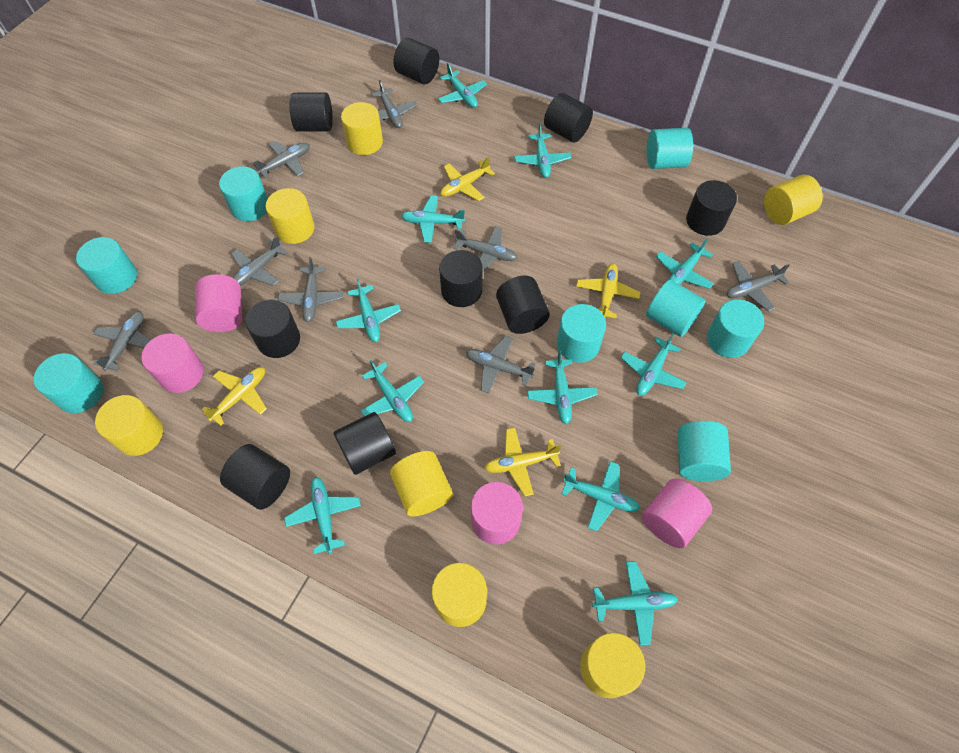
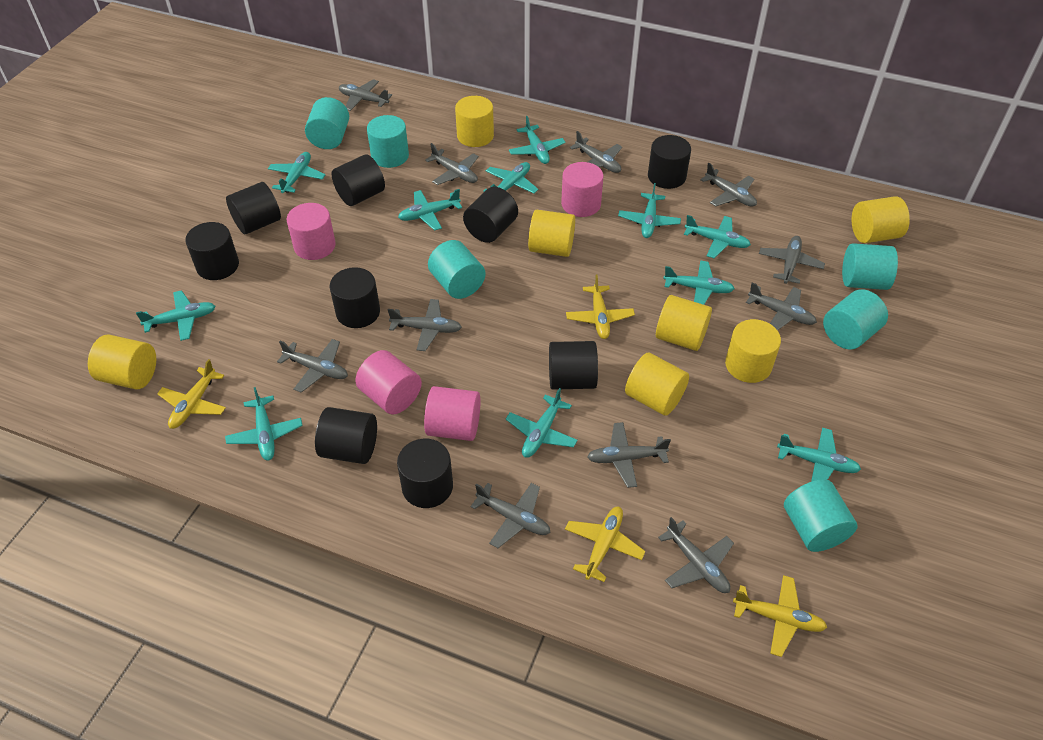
grey plane: [93,311,151,371] [231,236,288,286] [253,141,310,178] [278,257,343,322] [372,80,418,128] [453,226,517,271] [466,336,536,394] [726,261,790,311] = 8 -> [277,339,348,392] [339,79,392,111] [388,299,462,351] [425,143,479,185] [470,483,551,548] [570,131,622,173] [587,422,671,488] [658,517,734,593] [700,163,757,207] [746,282,817,330] [759,236,825,284] = 11
turquoise cylinder: [34,353,103,413] [76,237,137,294] [219,166,268,221] [557,304,606,363] [646,128,693,169] [646,279,706,337] [678,421,731,481] [707,299,764,358] = 8 -> [305,97,349,149] [367,115,409,168] [428,240,486,299] [784,479,858,552] [823,289,888,350] [842,243,898,290] = 6

